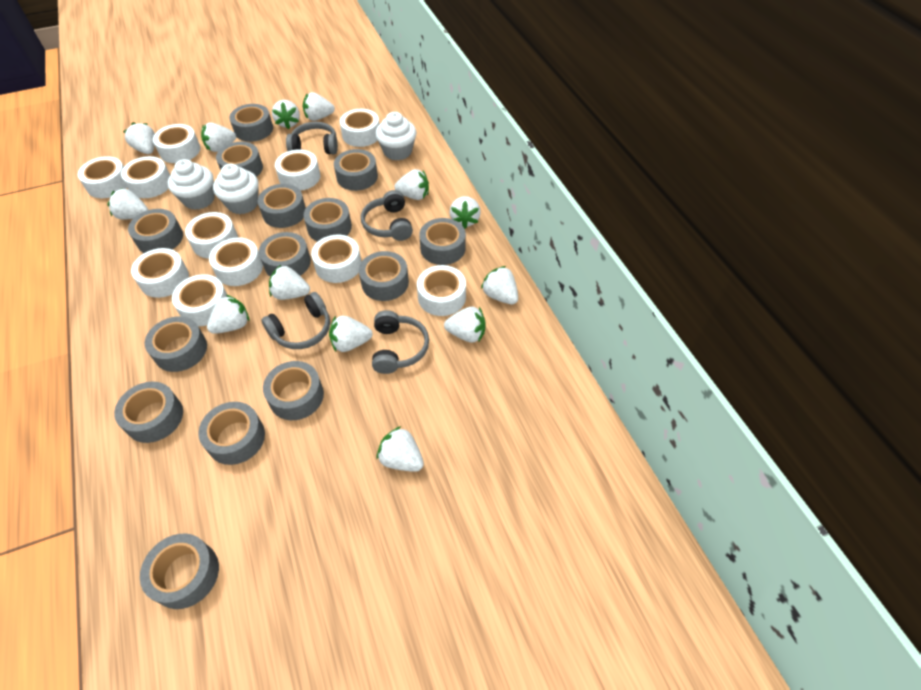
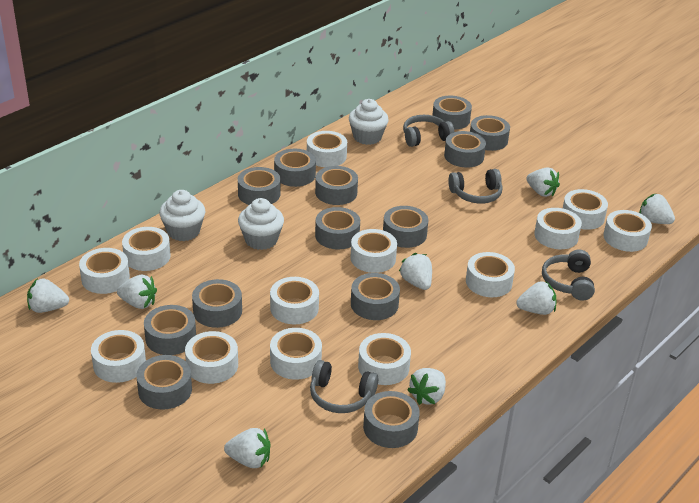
grey tape: [114,382,183,443] [128,209,183,253] [140,534,219,609] [145,316,207,372] [198,402,265,465] [216,142,263,177] [229,104,273,142] [258,184,306,228] [259,232,311,277] [263,361,324,420] [303,198,352,242] [334,149,378,191] [359,251,409,301] [419,218,466,265] = 14 -> [136,355,192,410] [144,305,196,355] [192,279,242,328] [238,167,281,205] [274,149,316,187] [315,166,358,205] [315,207,360,250] [351,273,400,320] [363,391,420,448] [383,206,428,248] [432,96,472,130] [444,131,486,167] [470,115,510,151] = 13
white strawberry: [107,188,148,219] [123,122,155,154] [201,123,236,152] [207,295,250,334] [269,265,310,300] [272,100,300,129] [303,92,335,121] [329,316,373,352] [377,426,424,472] [394,169,429,200] [444,307,485,343] [450,196,481,229] [481,266,518,304] = 13 -> [27,278,69,313] [117,275,157,309] [224,428,270,468] [399,253,432,290] [408,368,446,405] [516,281,556,315] [526,168,560,197] [639,193,675,224] = 8
white tape: [78,156,127,198] [121,156,170,198] [131,248,189,298] [153,124,200,163] [172,274,227,326] [185,212,238,259] [209,237,263,286] [275,149,321,191] [311,235,361,283] [340,109,379,147] [417,265,466,316] = 11 -> [79,248,130,294] [91,330,146,383] [122,227,171,271] [185,331,238,384] [270,277,319,324] [270,328,322,380] [307,131,347,167] [350,229,397,273] [358,333,411,385] [466,252,515,297] [534,208,582,249] [563,189,608,230] [603,210,652,252] = 13

